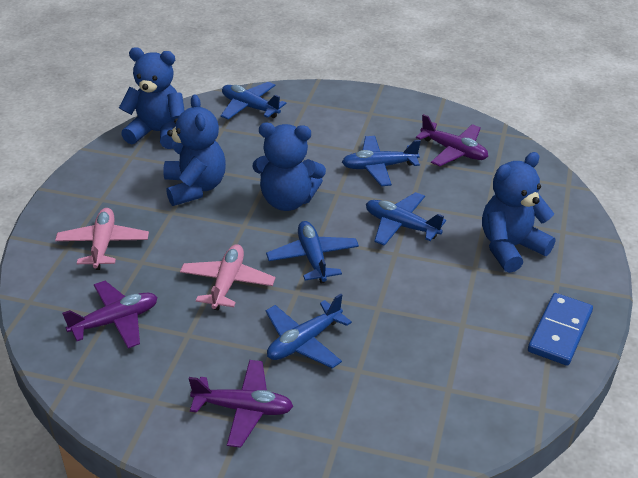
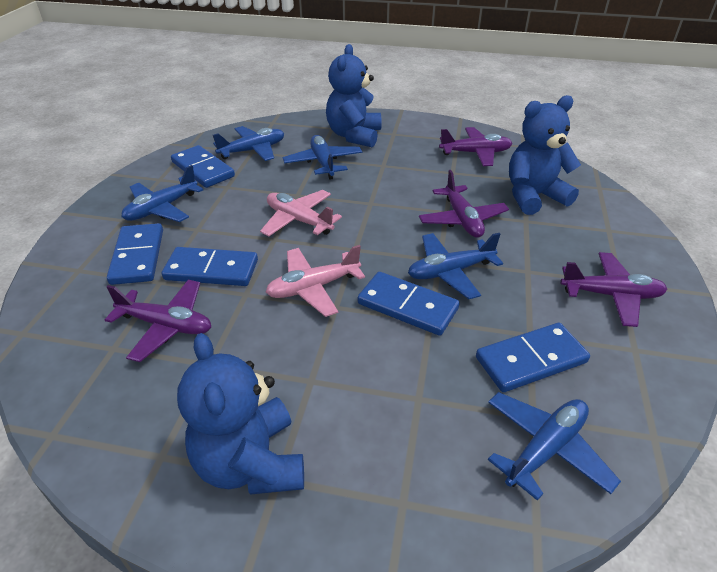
blue domino: [528,293,593,366] = 1 -> [107,223,163,285] [162,247,258,286] [171,145,235,188] [358,272,460,336] [476,323,590,392] = 5
blue teddy bear: [119,47,185,149] [163,94,226,206] [252,123,326,211] [482,152,555,273] = 4 -> [177,333,304,495] [326,44,382,148] [509,95,581,215] = 3
purple plane: [62,281,158,348] [189,360,293,448] [416,114,488,166] = 3 -> [105,280,211,362] [419,170,509,238] [439,127,513,166] [560,252,667,327] = 4

